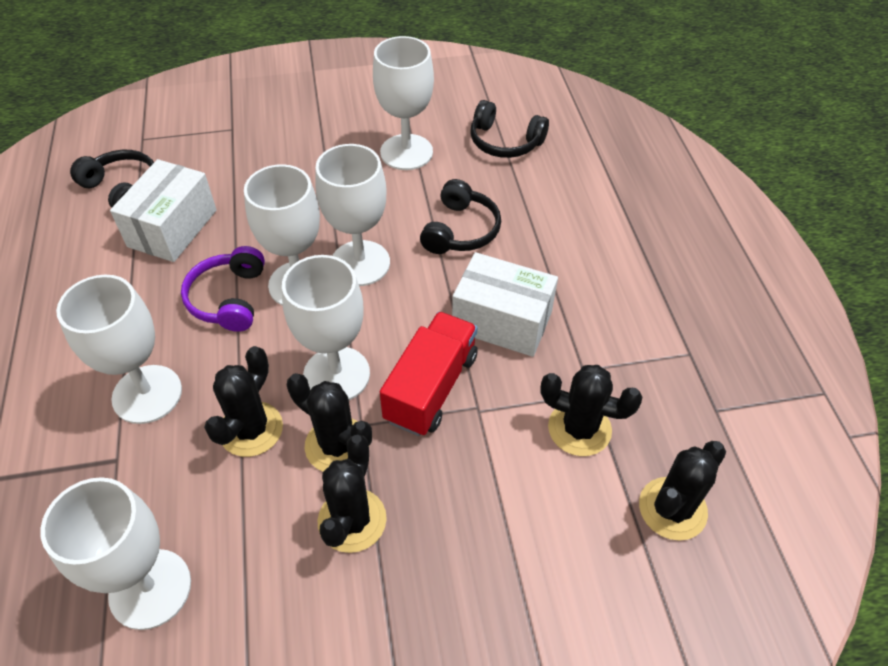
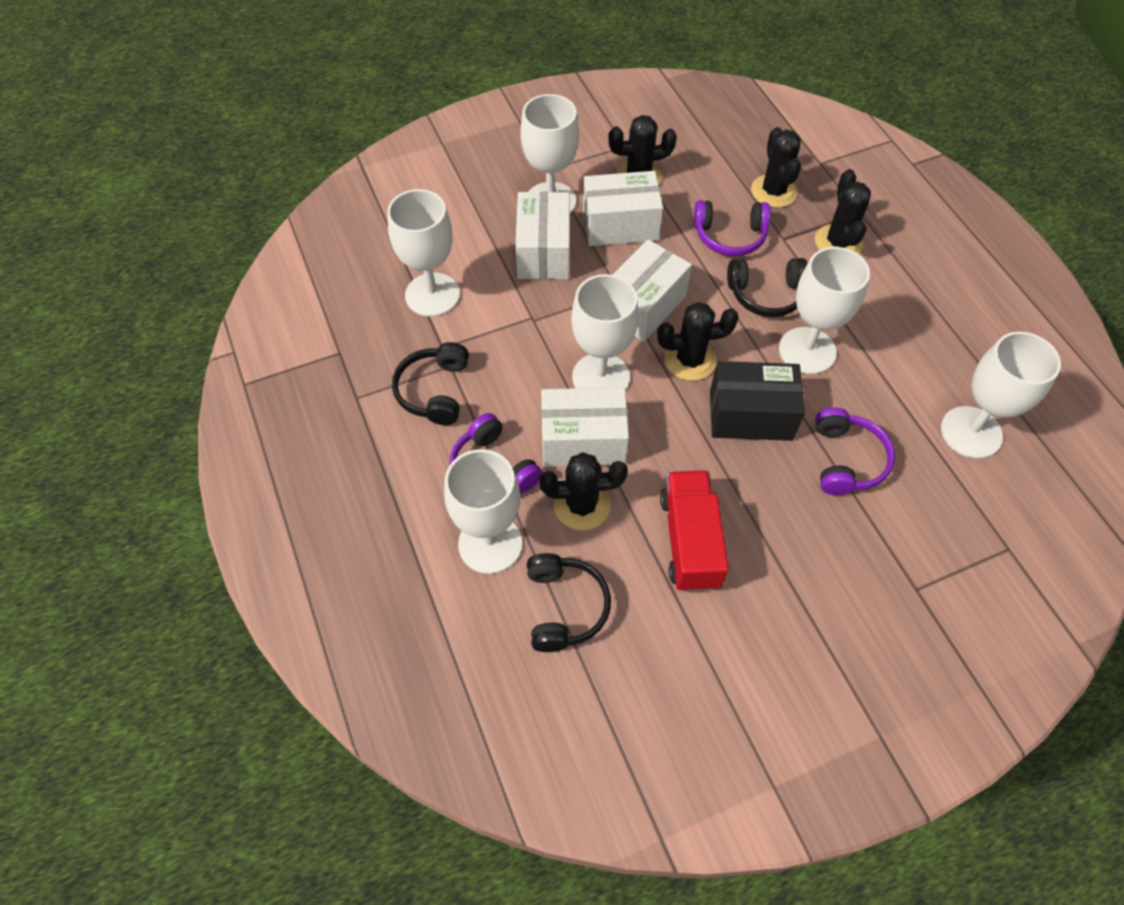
black box: none = 0 -> [710,361,805,441] = 1
purple headphones: [181,246,265,332] = 1 -> [449,413,542,493] [694,200,771,256] [815,407,895,495] = 3
white box: [110,159,217,262] [452,252,558,357] = 2 -> [515,192,570,280] [541,387,629,467] [583,171,663,246] [613,239,692,342] = 4

